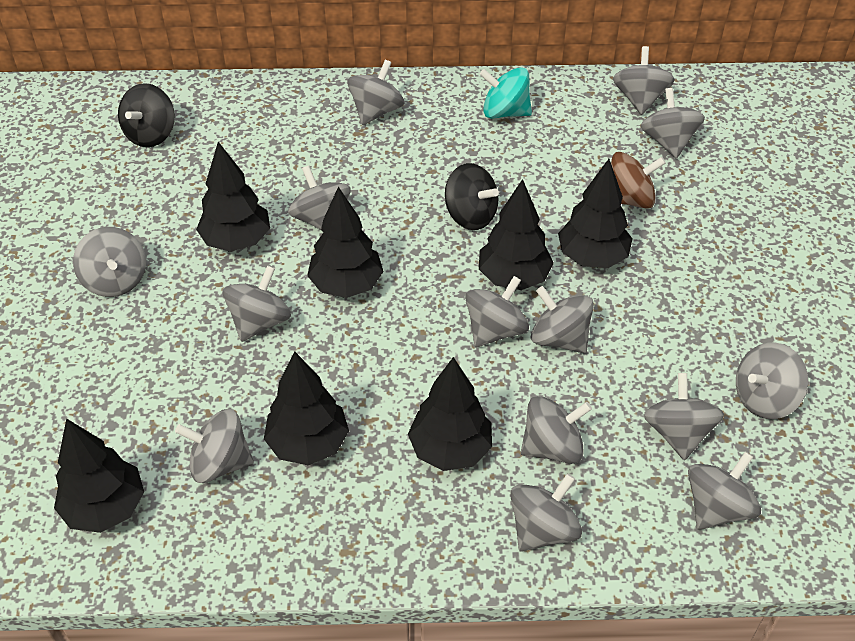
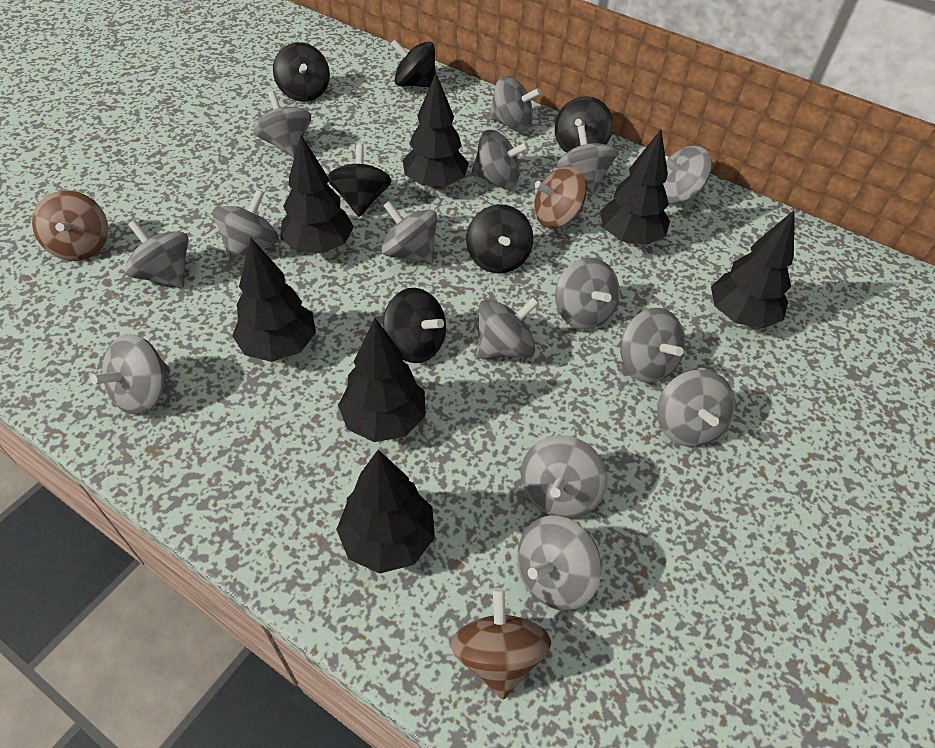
black spinning top: [118,83,175,147] [445,163,499,230] = 2 -> [273,42,330,102] [327,144,392,217] [383,288,446,363] [391,39,436,87] [466,204,533,274] [555,96,613,153] = 6
brown spinning top: [611,152,666,209] = 1 -> [32,190,108,261] [450,588,551,700] [534,166,587,228] = 3
grey spinning top: [73,227,146,297] [175,409,254,483] [223,265,291,342] [288,165,351,230] [347,60,404,125] [465,276,529,347] [510,473,582,552] [521,396,592,464] [531,286,594,353] [613,46,675,115] [641,88,705,159] [644,373,724,460] [688,452,761,530] [736,343,808,419] = 14 -> [91,334,170,415] [125,220,188,288] [212,190,279,262] [253,91,311,157] [381,201,437,265] [471,130,529,189] [476,297,539,358] [488,76,541,132] [517,516,602,611] [521,435,607,519] [555,258,620,330] [557,125,618,194] [620,308,685,383] [657,369,735,447] [663,146,712,204] = 15
turquoise spinning top: [480,67,532,119] = 1 -> none = 0

